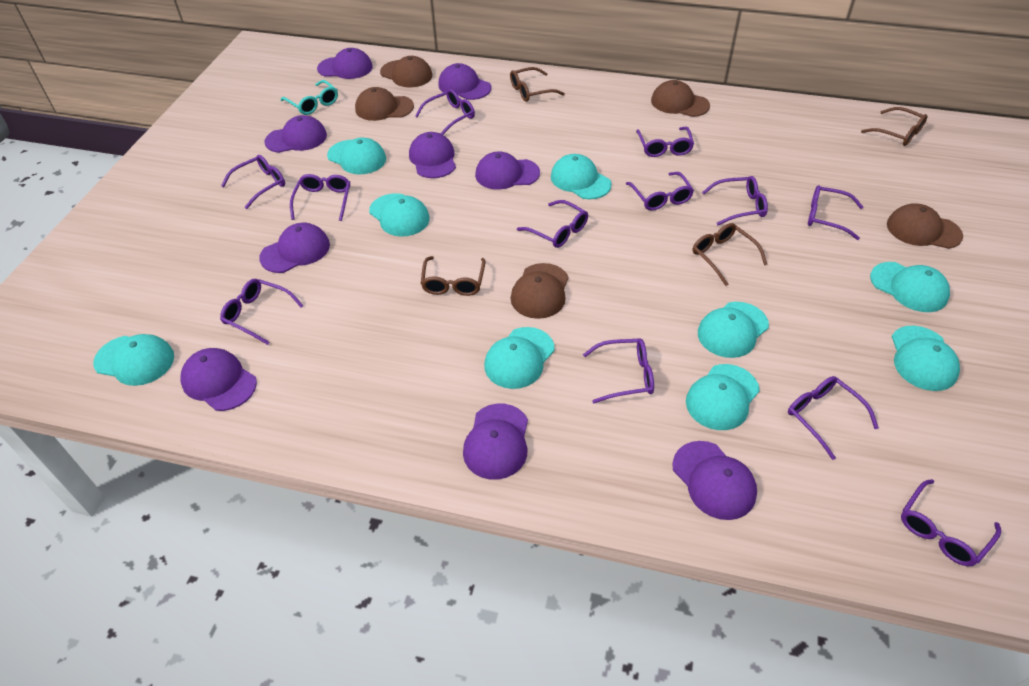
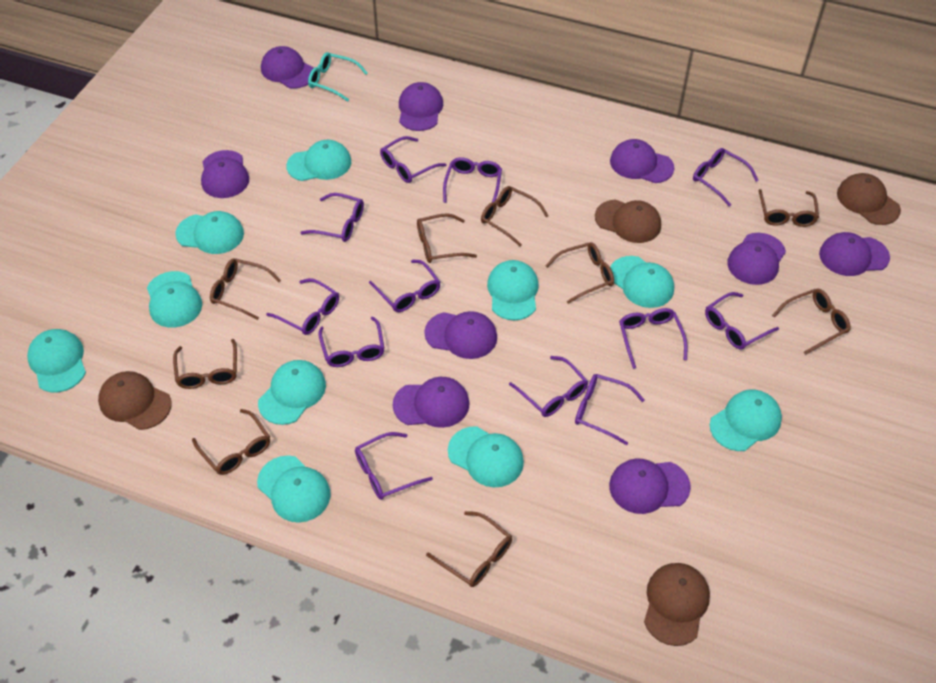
brown cap: [355,87,414,121] [380,56,432,88] [511,263,568,319] [651,80,710,117] [887,203,963,249] = 5 -> [98,371,171,430] [595,199,661,243] [644,563,710,646] [837,173,901,225] = 4
brown glasses: [421,256,486,296] [510,67,565,102] [692,223,767,286] [861,107,928,146] = 4 -> [173,339,237,389] [192,409,270,475] [210,259,281,320] [417,213,477,263] [426,511,512,587] [481,186,549,246] [546,242,614,304] [758,189,819,227] [772,289,851,355] = 9
turquoise cap: [93,334,174,386] [327,138,386,175] [369,193,430,237] [484,327,555,389] [551,154,611,199] [686,364,760,430] [698,302,769,358] [870,262,950,312] [891,326,960,391] = 9 -> [27,329,86,393] [147,271,202,328] [175,211,244,254] [257,456,331,523] [258,360,326,425] [286,140,351,181] [448,426,524,487] [487,260,539,320] [610,256,674,308] [710,390,782,451] = 10

